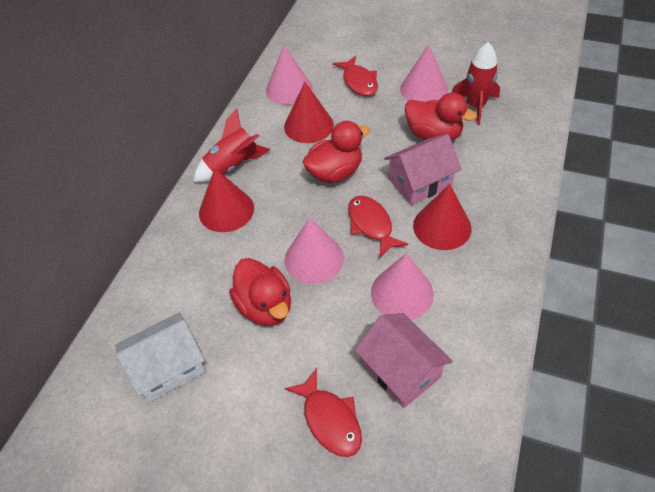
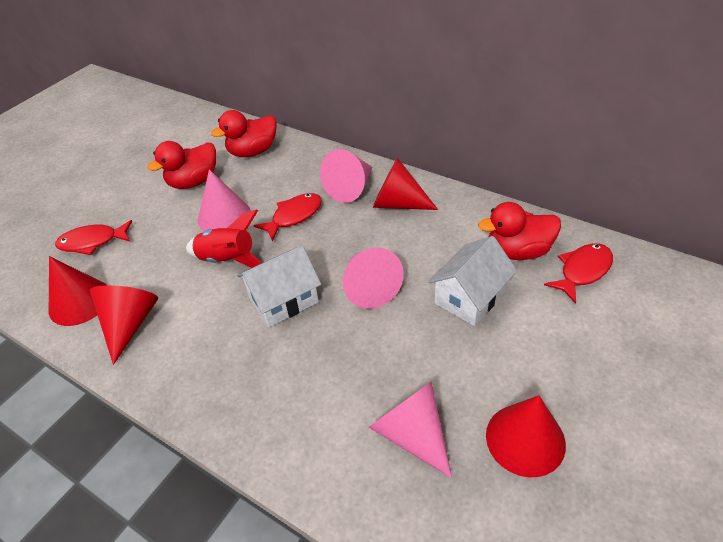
pink house: [355,313,453,408] [384,134,461,205] = 2 -> none = 0
red cone: [199,168,254,232] [284,82,334,143] [413,184,472,250] = 3 -> [49,256,106,326] [90,285,158,365] [373,158,438,210] [486,395,566,477] = 4
red rocket: [193,109,270,183] [452,42,500,125] = 2 -> [186,209,262,268] = 1
white house: [116,312,205,402] = 1 -> [237,245,321,327] [428,236,517,326] = 2

